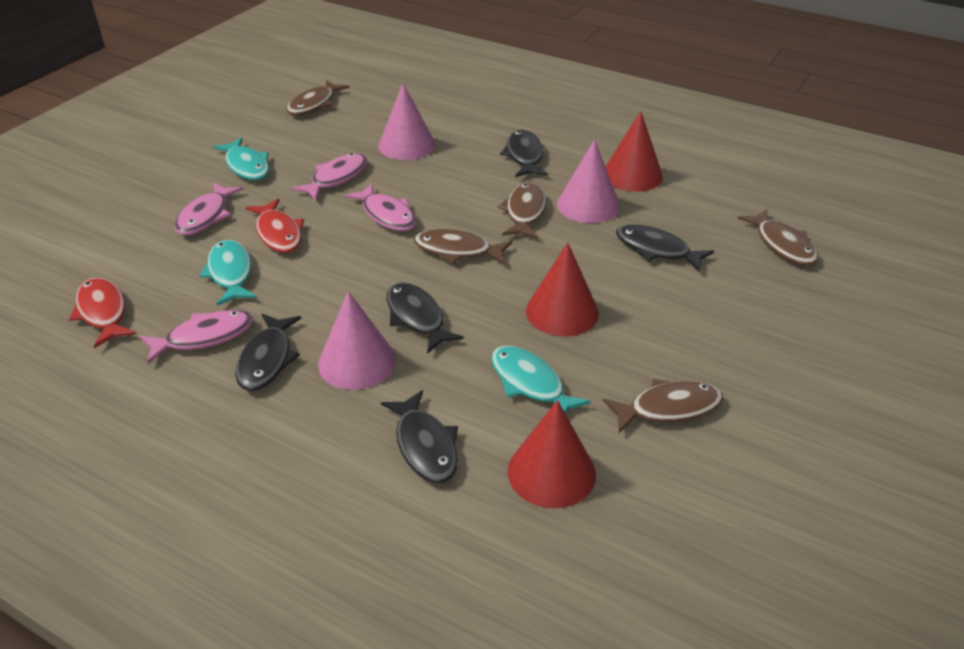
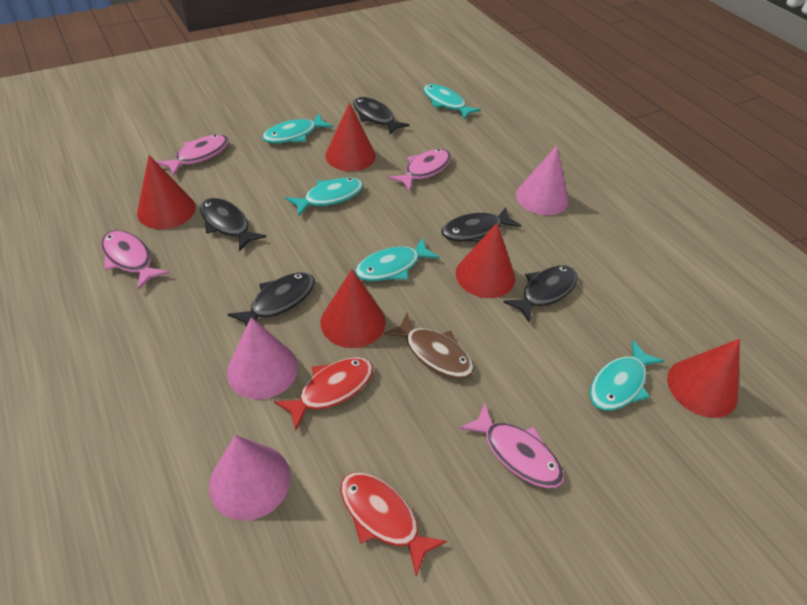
brown fish: [287,80,349,116] [414,229,512,265] [498,183,546,239] [603,379,723,433] [738,209,818,266] = 5 -> [383,313,474,379] = 1
red cone: [508,400,596,509] [526,242,599,337] [605,111,663,192] = 3 -> [137,155,196,229] [320,269,386,348] [325,103,376,171] [456,223,515,298] [667,339,740,418] = 5
turquoise fish: [199,240,257,306] [213,137,269,180] [491,346,591,414] = 3 -> [262,113,333,144] [285,177,363,217] [355,238,440,281] [424,84,481,119] [590,340,664,411] = 5

